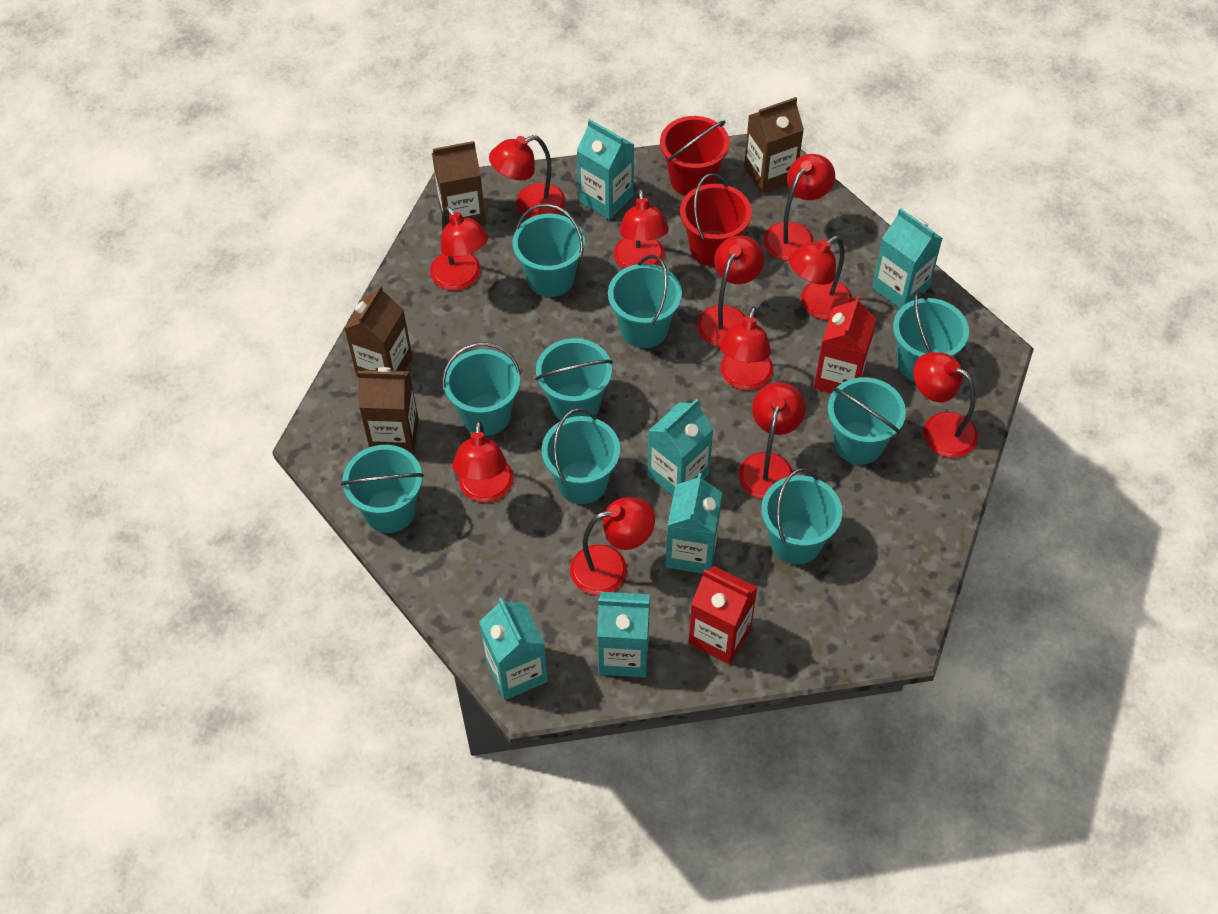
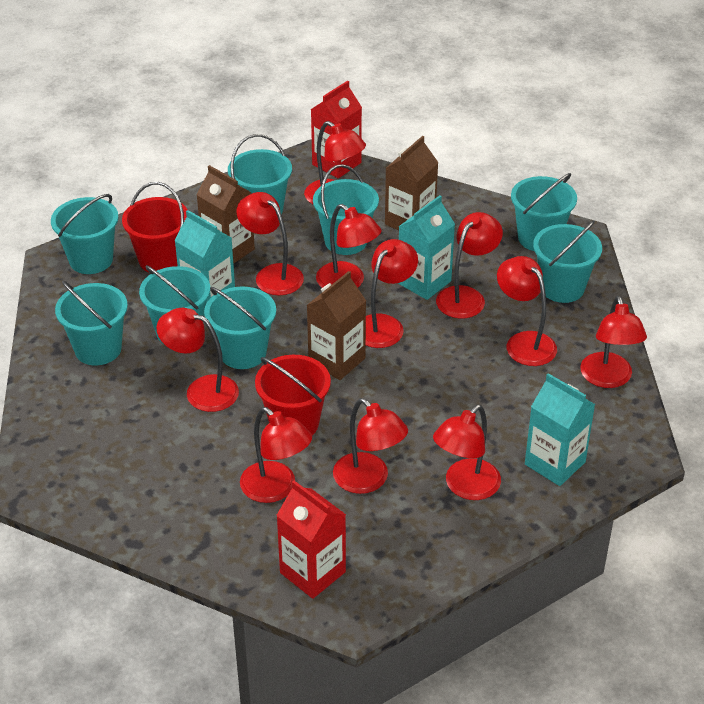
brown carton: [344,285,412,377] [358,367,418,454] [432,141,486,226] [744,97,804,194] = 4 -> [196,165,255,264] [307,271,366,380] [385,136,439,230] = 3
turquoise bucket: [341,445,424,533] [442,342,521,436] [512,204,585,297] [535,338,613,420] [542,408,620,504] [608,255,682,348] [761,468,842,565] [828,377,906,464] [893,291,969,382] = 9 -> [51,194,119,274] [55,281,128,365] [139,265,210,343] [204,287,276,369] [228,134,292,215] [313,164,379,255] [511,173,577,251] [533,220,602,303] = 8
turquoise carton: [479,598,548,700] [576,119,634,220] [597,592,650,677] [648,399,714,496] [666,473,722,574] [872,208,943,308] = 6 -> [174,210,235,304] [398,195,455,300] [525,373,595,486] = 3

